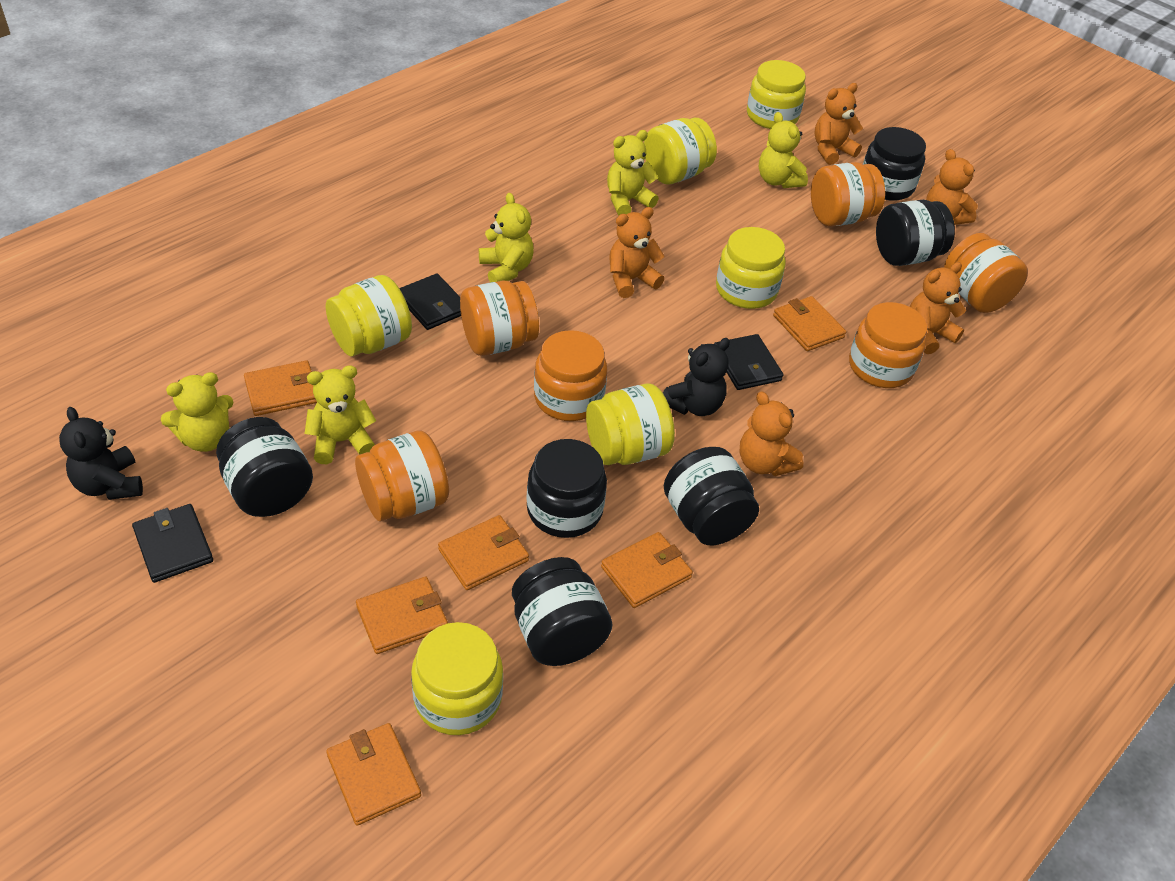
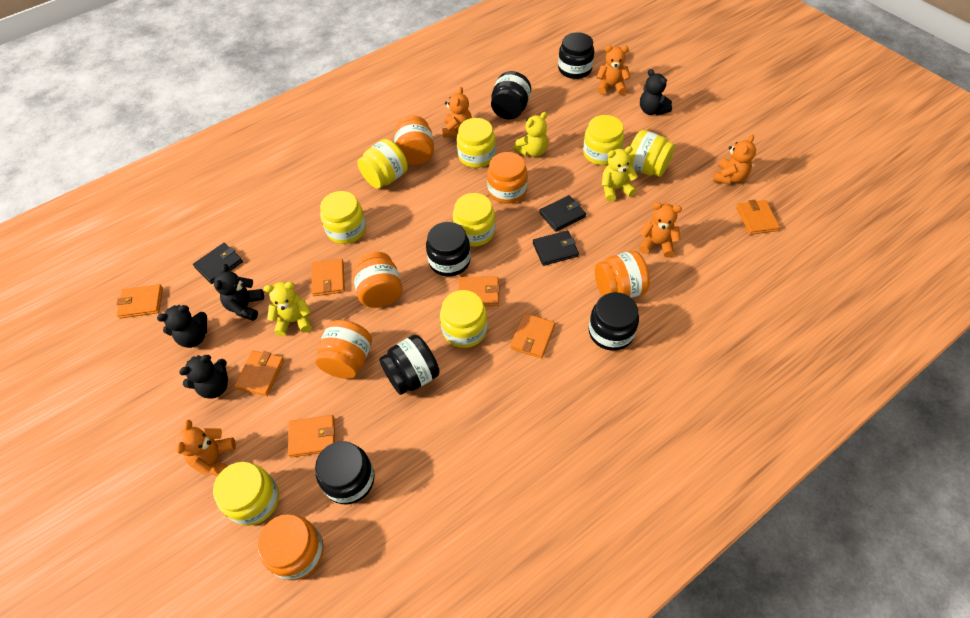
black teddy bear: [59,407,143,500] [663,338,730,416] = 2 -> [157,305,207,348] [179,355,228,399] [214,264,264,321] [640,69,672,116] = 4
orange wallet: [244,360,317,416] [326,723,421,826] [356,577,448,654] [438,515,529,590] [601,532,693,608] [773,296,846,351] = 6 -> [116,284,163,318] [234,351,284,396] [288,415,335,458] [311,259,345,296] [459,276,500,306] [510,313,555,359] [736,200,780,235] = 7
yellow jar: [326,275,412,357] [411,622,503,735] [586,383,675,465] [644,118,717,185] [716,227,786,309] [747,60,806,129] = 6 -> [213,462,279,526] [320,191,366,244] [357,139,408,189] [440,290,488,348] [453,193,496,246] [457,118,496,168] [583,115,624,165] [629,130,675,177] = 8
yellow teddy bear: [161,372,233,452] [305,365,376,464] [479,193,534,282] [607,130,659,215] [759,112,808,188] = 5 -> [264,282,312,336] [513,112,548,157] [602,146,638,202] = 3

